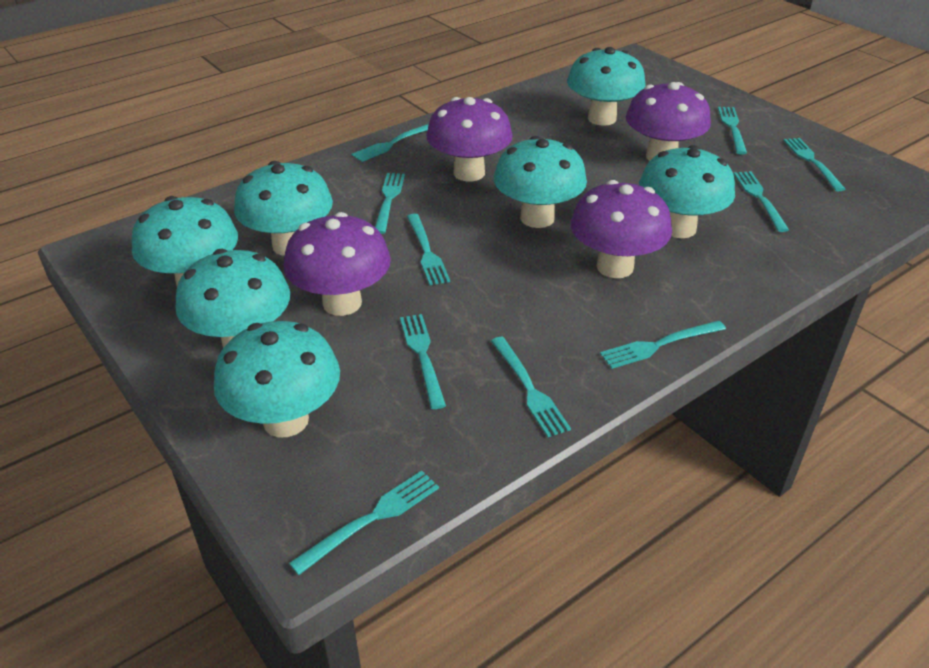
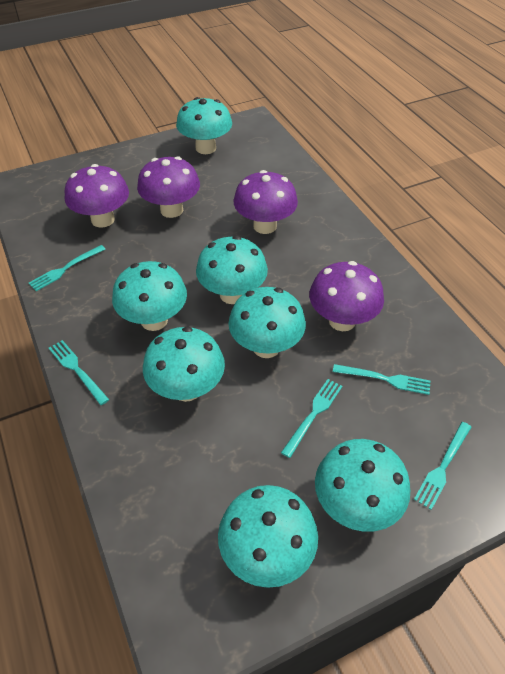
turquoise fork: [289,470,439,575] [351,124,429,162] [375,173,405,234] [400,314,446,409] [407,214,450,285] [491,337,571,437] [600,321,726,369] [718,107,747,154] [734,171,789,232] [783,138,846,191] = 10 -> [29,245,106,291] [49,340,109,405] [281,379,343,458] [333,364,431,395] [414,422,472,510] = 5

